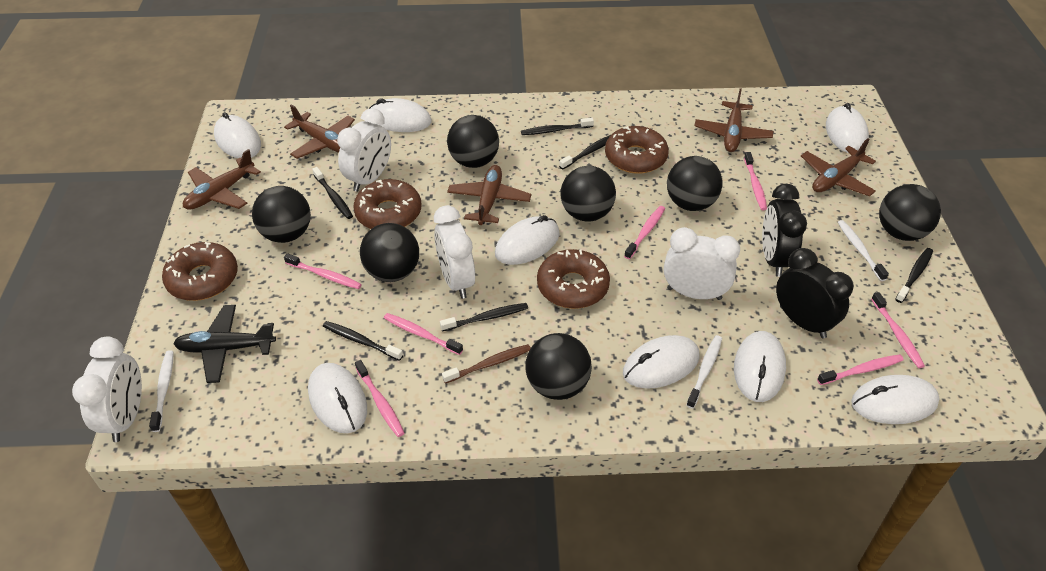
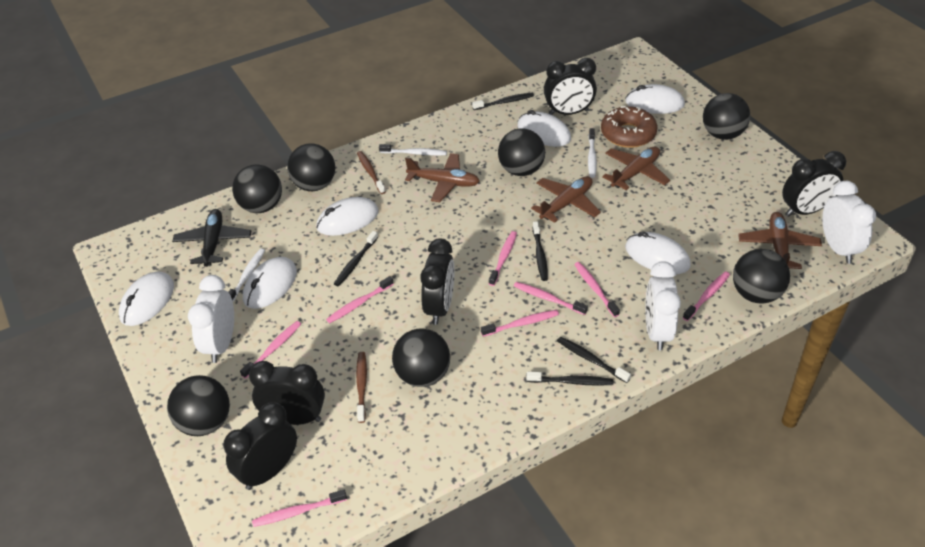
black clock: [762,184,807,277] [776,248,854,339] = 2 -> [223,402,297,490] [249,361,325,425] [420,238,455,325] [544,58,597,115] [782,151,846,217] = 5
black toothbrush: [312,167,353,219] [323,321,403,361] [440,303,528,331] [521,118,594,135] [559,135,611,169] [895,248,933,303] = 6 -> [334,231,378,286] [472,93,534,110] [526,372,613,386] [533,221,548,281] [557,337,631,383] = 5
brown donut: [162,242,238,301] [353,179,421,229] [537,249,610,309] [605,126,669,174] = 4 -> [601,106,658,148] = 1
brown plane: [183,149,261,210] [284,104,355,159] [447,165,531,225] [694,88,774,152] [801,138,876,196] = 5 -> [405,153,480,202] [531,176,601,223] [602,147,670,190] [738,212,822,269] = 4
brown toothbrush: [442,344,531,384] = 1 -> [356,352,367,423] [357,151,386,194] = 2
pink toothbrush: [284,253,362,289] [355,360,404,437] [384,313,463,355] [624,206,665,259] [744,152,767,210] [817,354,904,385] [871,292,925,368] = 7 -> [240,321,301,379] [252,489,347,527] [326,276,394,323] [481,310,559,337] [489,231,517,286] [514,282,588,315] [574,262,620,317] [683,271,730,321] = 8
white clock: [72,336,142,442] [337,108,391,192] [434,205,475,299] [664,227,740,300] = 4 -> [188,275,234,363] [645,261,681,350] [822,181,876,264] = 3
white mouse: [214,112,261,158] [308,363,367,433] [369,98,432,132] [495,215,560,265] [623,335,699,389] [734,331,786,402] [826,103,869,153] [851,375,940,424] = 8 -> [119,271,174,326] [243,257,297,309] [316,197,379,236] [517,110,571,147] [625,84,685,114] [625,231,691,274] = 6

